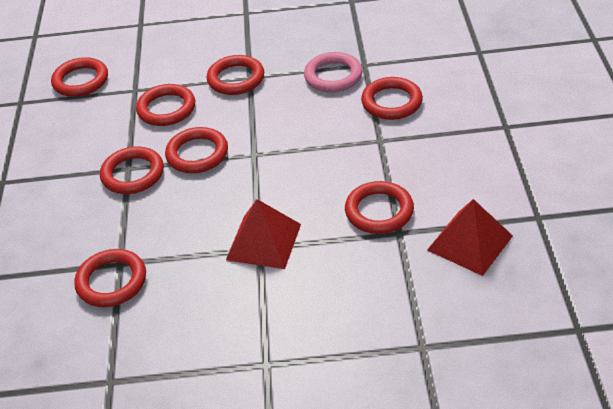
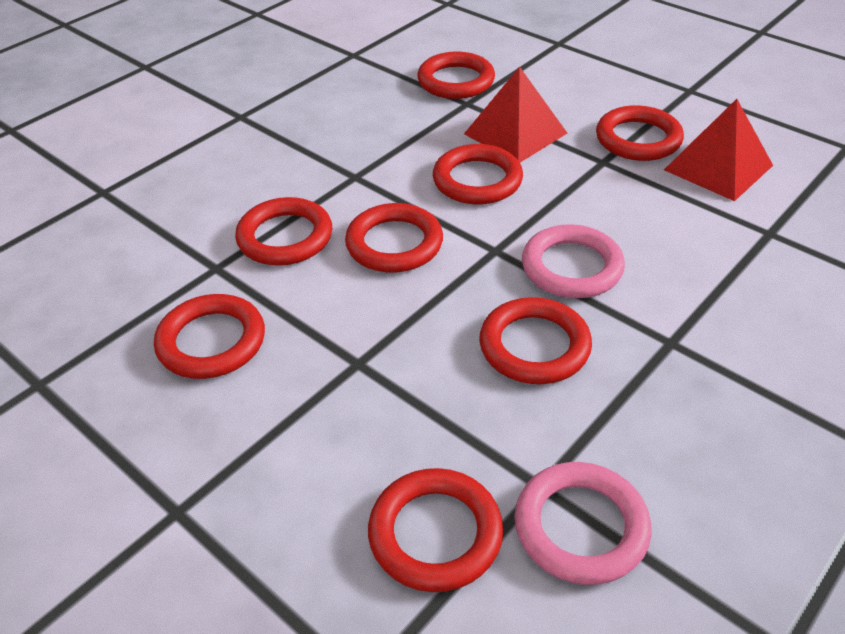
pink ring: [304,52,363,92] = 1 -> [514,462,652,585] [522,224,625,298] = 2

